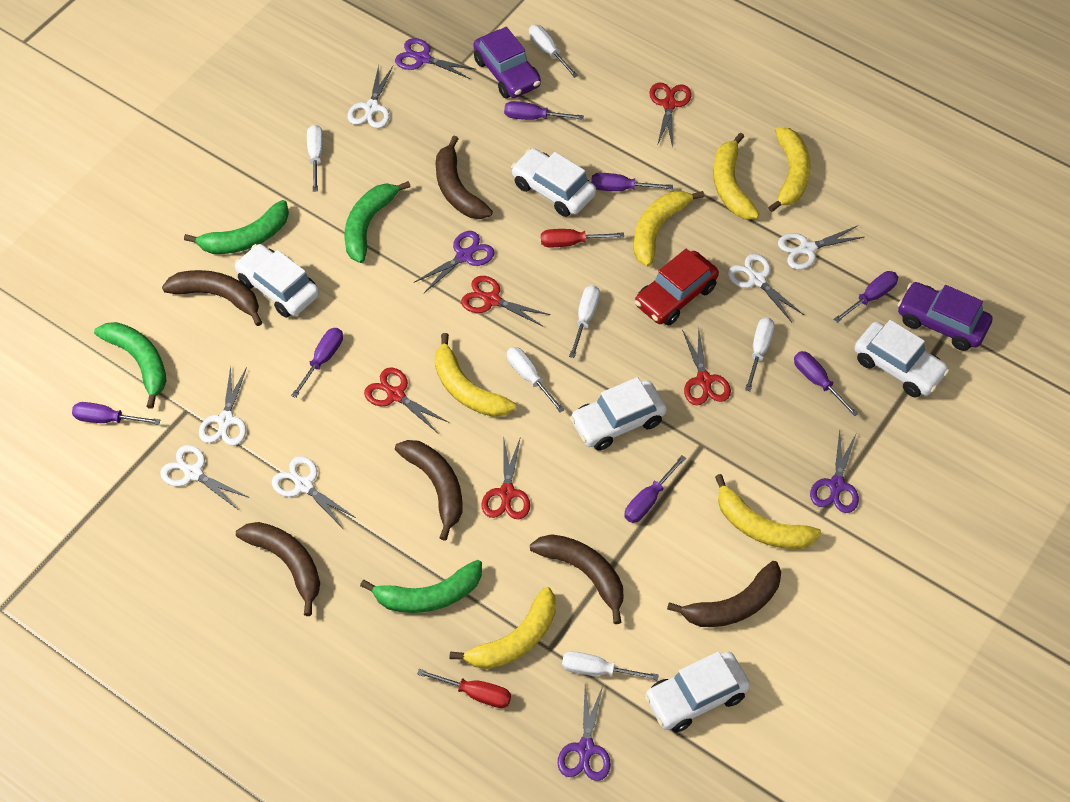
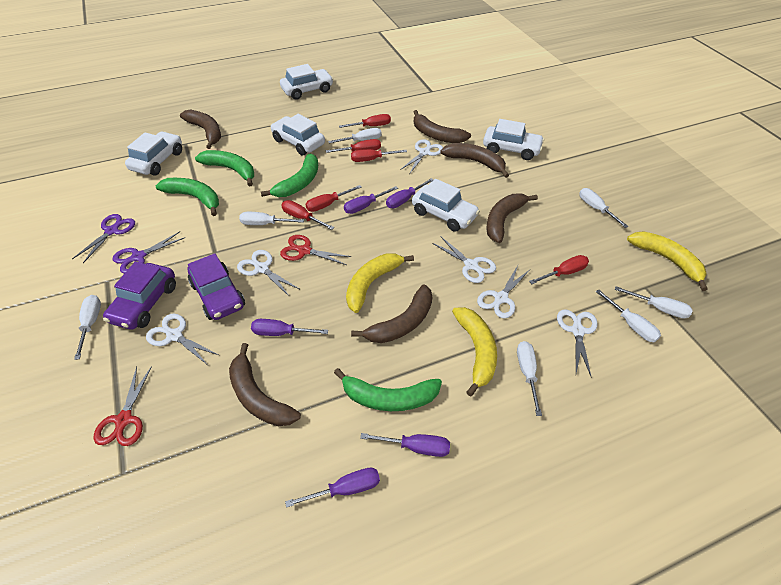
purple scissors: [395,38,475,79] [413,231,495,293] [558,685,611,781] [810,430,859,513] = 4 -> [72,214,135,263] [113,231,186,274] = 2
purple screwdriver: [72,402,160,425] [291,328,343,398] [504,101,584,120] [591,173,673,191] [624,455,686,523] [794,351,859,417] [833,271,898,323] = 7 -> [251,319,328,336] [285,468,380,508] [344,186,398,214] [360,433,450,457] [386,178,434,208] = 5
red car: [635,249,719,326] = 1 -> none = 0
red scissors: [364,368,449,433] [461,276,550,326] [482,436,530,519] [649,83,691,148] [682,327,731,405] = 5 -> [94,366,152,446] [280,235,351,265] = 2
red screwdriver: [417,669,511,708] [541,229,624,247] = 2 -> [281,200,334,230] [305,185,362,212] [326,139,381,153] [339,114,391,128] [351,149,407,162] [529,255,589,284] = 6
white screwdriver: [307,125,323,192] [507,347,565,413] [529,25,578,78] [562,651,659,680] [569,285,600,358] [745,318,775,391] = 6 -> [74,295,101,360] [239,212,304,225] [328,128,382,143] [517,341,542,416] [579,188,629,228] [596,289,661,342] [615,286,693,319] = 7
yellow banana: [435,333,516,417] [450,587,556,669] [634,190,705,267] [713,132,760,219] [715,474,822,549] [768,127,811,212] = 6 -> [346,253,414,313] [452,307,497,397] [627,231,708,291] = 3

